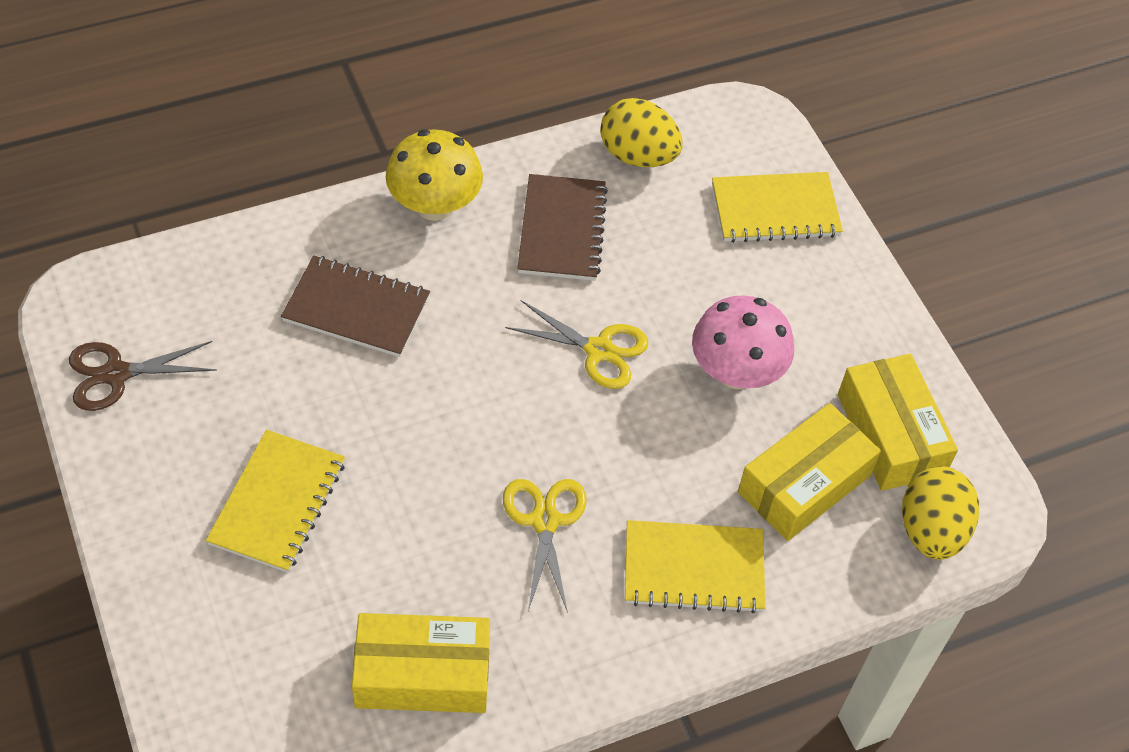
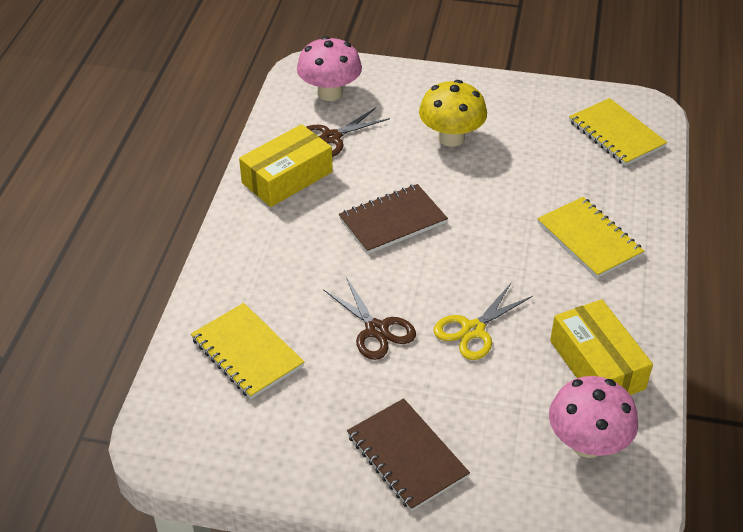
brown scissors: [69,341,217,411] = 1 -> [306,108,390,157] [323,277,416,360] = 2
pink mushroom: [692,295,794,389] = 1 -> [297,36,362,101] [549,376,638,458] = 2
yellow box: [352,613,490,713] [738,403,881,541] [838,354,958,491] = 3 -> [239,124,333,207] [550,299,653,395] = 2
yellow egg: [600,98,683,167] [902,466,979,560] = 2 -> none = 0
yellow scissors: [503,479,587,613] [505,300,649,389] = 2 -> [434,283,533,360] = 1

